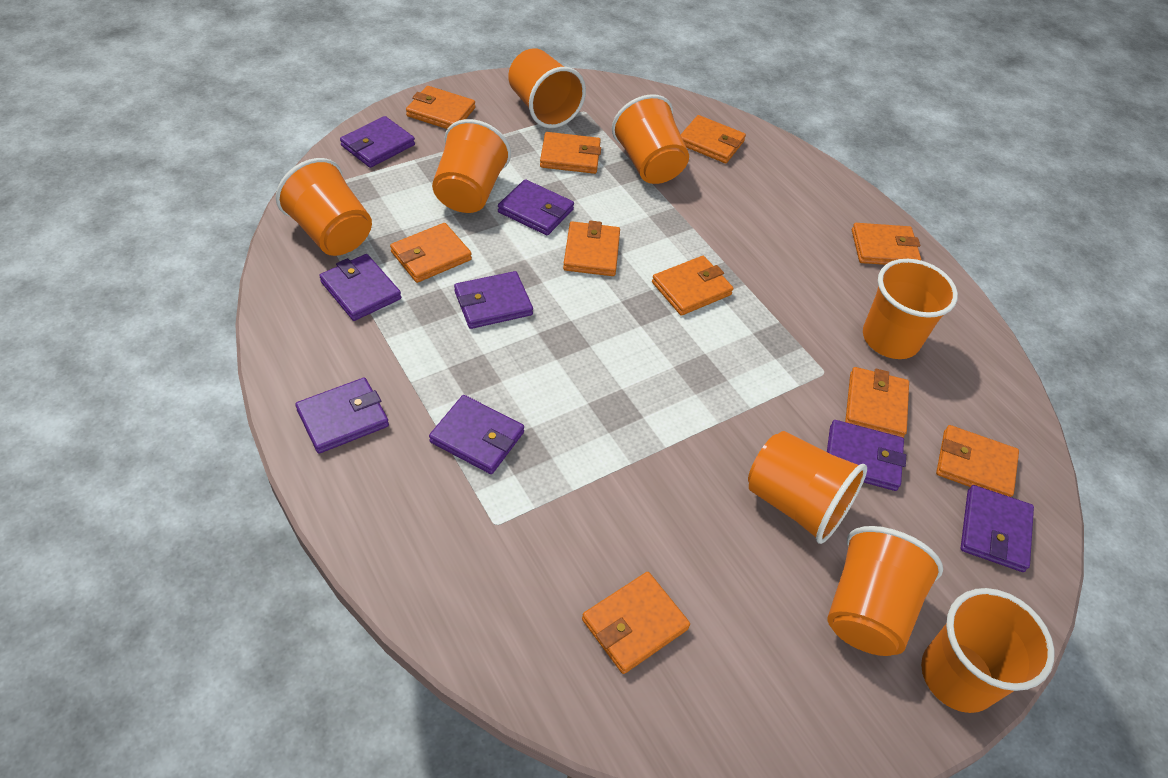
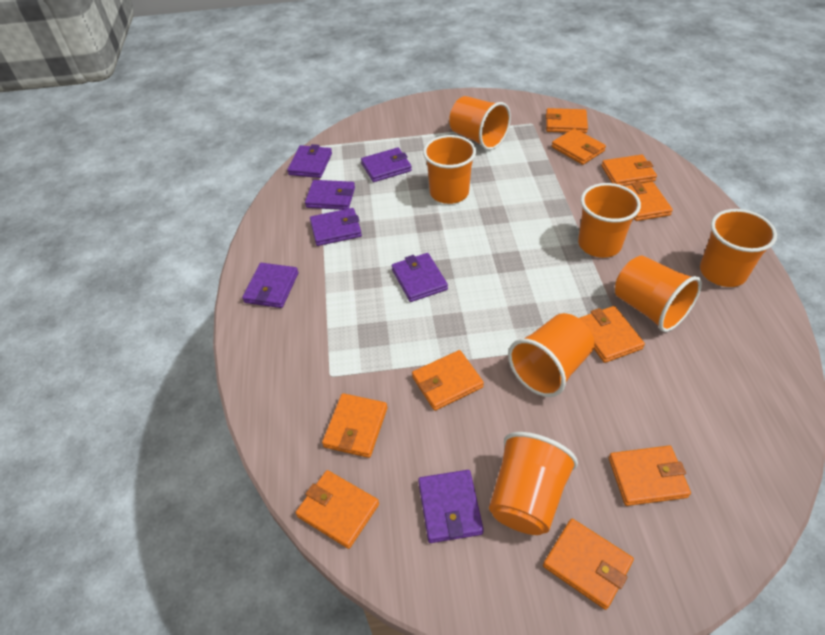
orange cup: [276,158,372,256] [432,119,511,213] [508,48,586,128] [612,94,689,184] [748,431,867,544] [827,526,943,656] [863,259,958,359] [921,588,1054,713] = 8 -> [423,135,476,204] [449,96,511,150] [489,432,578,535] [508,313,594,397] [578,183,641,258] [615,255,702,332] [700,209,777,287] = 7
purple wallet: [295,378,389,454] [319,254,401,321] [340,116,415,168] [429,395,524,474] [454,271,533,329] [498,179,574,235] [827,420,906,491] [960,485,1034,572] = 8 -> [242,263,298,308] [287,144,332,178] [305,180,355,210] [310,208,362,246] [361,147,412,182] [391,253,448,302] [418,470,484,543] = 7

